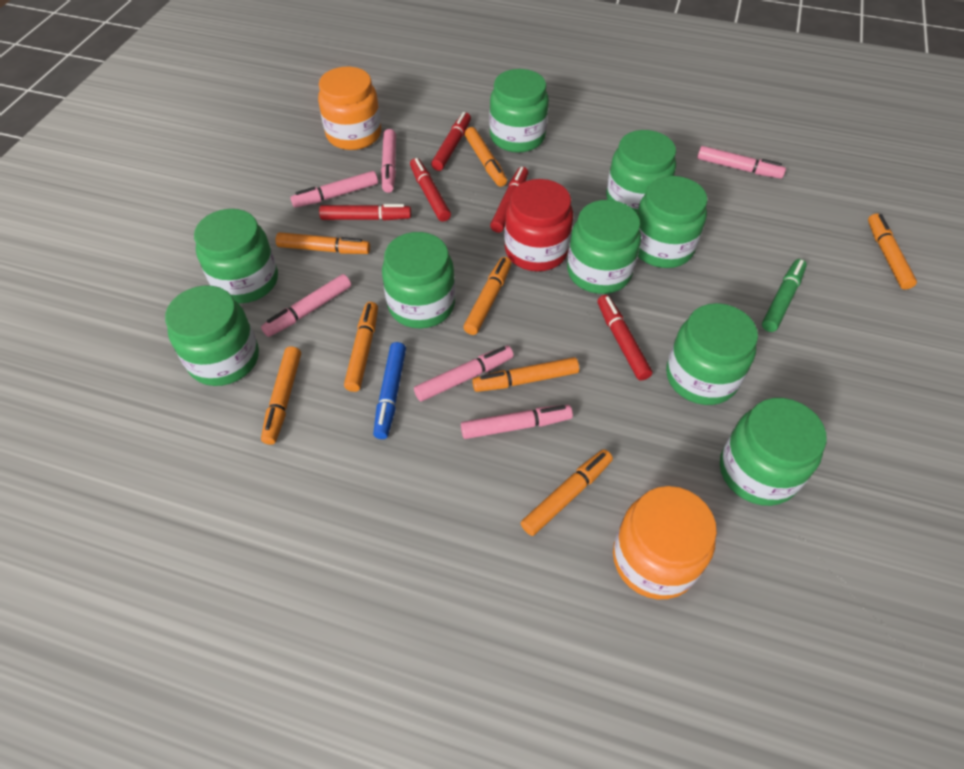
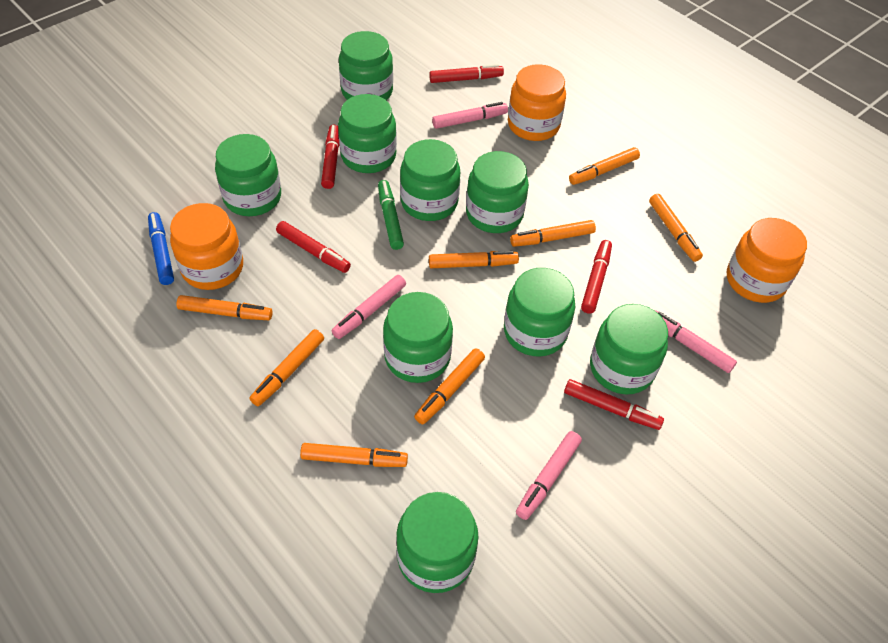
orange jar: [318,67,381,150] [613,486,717,599] = 2 -> [170,203,243,290] [508,64,566,141] [727,218,807,303] = 3
pink marker: [261,274,351,337] [290,171,378,208] [381,129,396,193] [414,346,513,402] [461,405,573,439] [697,146,786,179] = 6 -> [332,275,406,339] [432,102,508,129] [516,431,582,520] [654,310,737,373] = 4
red jar: [504,179,573,271] = 1 -> none = 0

